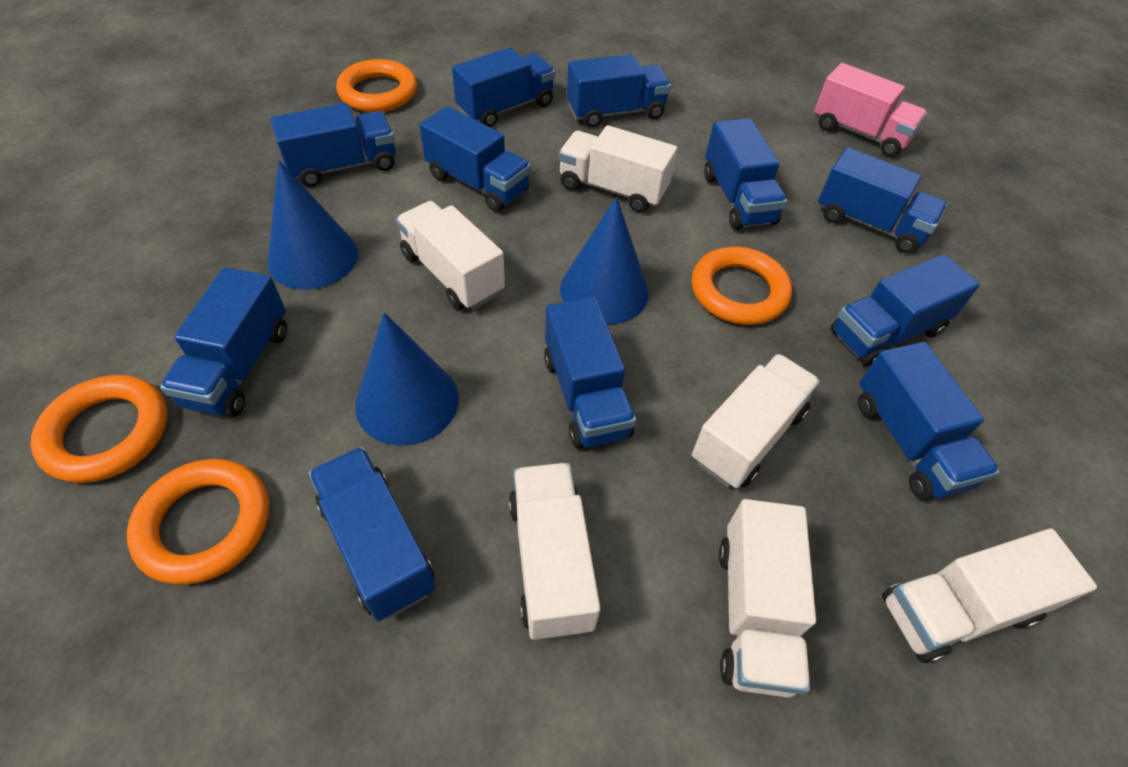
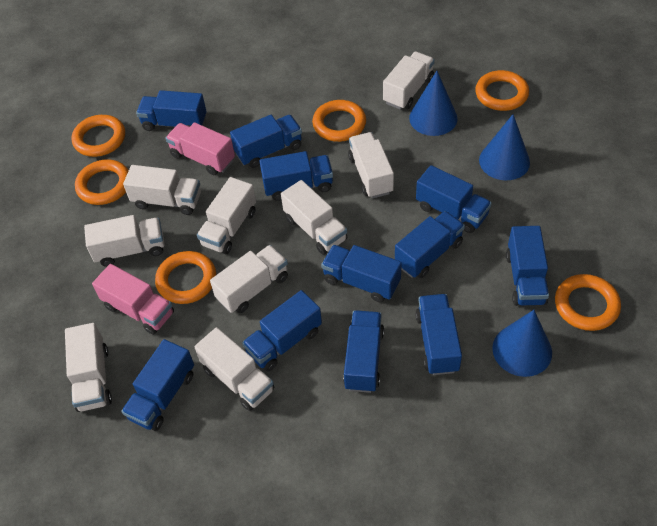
orange ring: [30,375,168,483] [127,459,269,585] [336,59,417,112] [692,247,792,325] = 4 -> [71,115,125,157] [75,159,129,205] [155,251,216,304] [312,100,366,142] [475,70,529,111] [555,274,621,331] = 6
pink truck: [814,63,927,157] = 1 -> [92,264,174,335] [165,122,235,175] = 2
white truck: [396,201,505,310] [509,463,601,640] [558,125,678,212] [692,354,821,488] [719,499,816,698] [882,528,1097,663] = 6 -> [65,323,112,412] [84,215,164,267] [123,165,201,215] [194,327,274,411] [197,177,256,254] [210,245,288,313] [281,180,347,255] [348,132,394,198] [383,52,435,110] = 9

